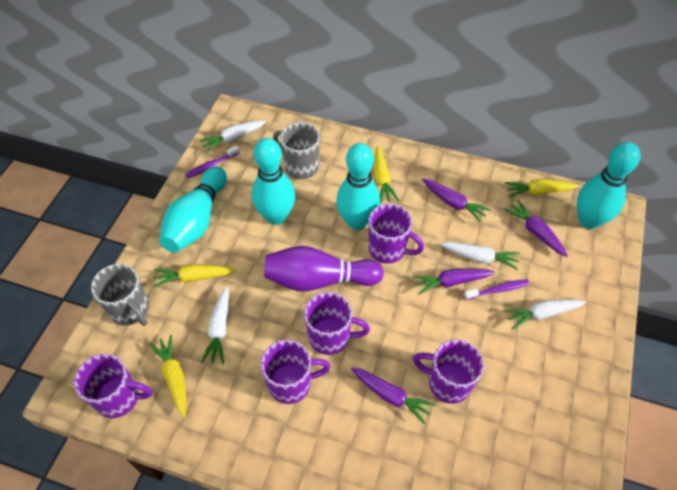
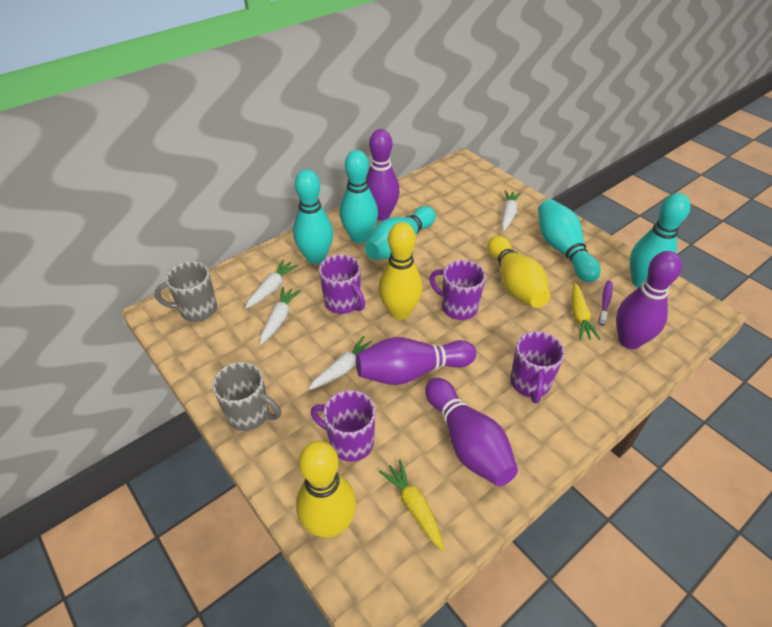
purple bowling pin: [264,246,384,291] = 1 -> [356,337,476,385] [366,129,400,221] [425,378,518,486] [616,251,682,349] = 4
purple carrot: [351,368,436,425] [413,268,495,294] [422,179,491,223] [504,200,568,257] = 4 -> none = 0
purple mug: [74,354,152,418] [261,340,331,404] [304,292,370,355] [368,203,424,264] [413,339,484,404] = 5 -> [311,390,376,462] [319,254,365,314] [429,260,486,320] [510,331,565,403] = 4
purple toothbrush: [185,146,240,179] [464,279,529,300] = 2 -> [599,281,613,326] = 1
turquoise bowling pin: [159,166,227,253] [252,138,296,225] [336,143,380,230] [577,142,641,229] = 4 -> [293,169,333,264] [340,150,378,243] [365,206,436,260] [538,199,601,282] [630,193,690,288] = 5
yellow bowling pin: none = 0 -> [296,441,356,538] [379,222,423,320] [487,236,550,308] = 3
yellow carrot: [150,335,187,418] [153,264,236,287] [374,146,399,203] [505,179,580,197] = 4 -> [379,460,444,551] [572,283,601,340] = 2

